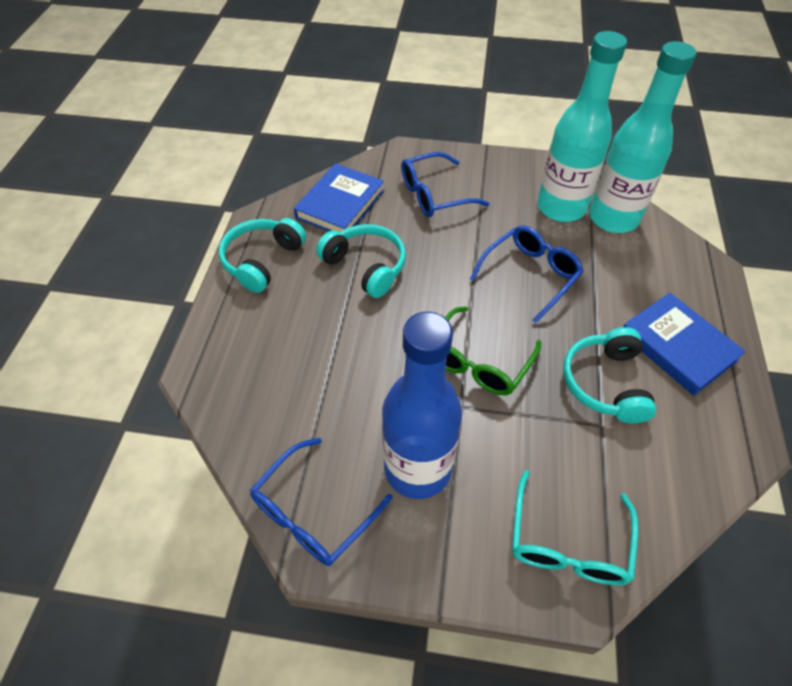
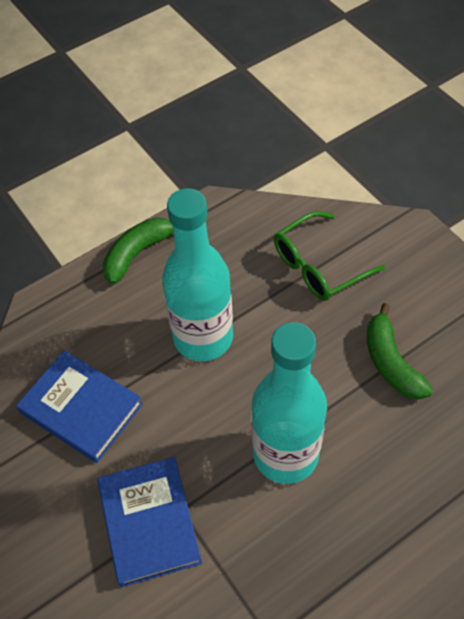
blue bottle: [382,312,462,499] = 1 -> none = 0
blue glasses: [250,438,393,566] [401,152,490,217] [470,225,584,324] = 3 -> none = 0
green banana: none = 0 -> [103,217,173,284] [367,303,433,400] = 2
turquoise glasses: [512,470,638,586] = 1 -> none = 0
turquoise headphones: [219,218,306,293] [316,224,406,298] [563,327,657,423] = 3 -> none = 0

